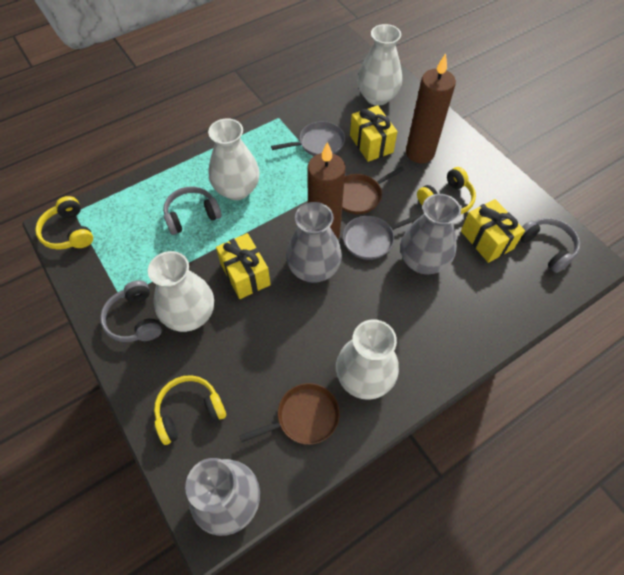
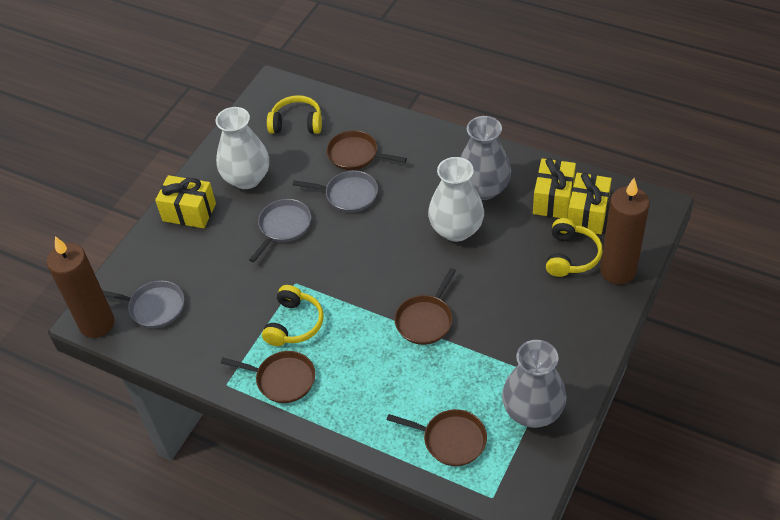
brown pan: [240,383,340,445] [342,166,404,214] = 2 -> [221,351,315,403] [327,130,407,170] [387,409,487,466] [395,268,456,345] = 4
grey headphones: [100,280,162,342] [163,186,222,235] [520,218,580,273] = 3 -> none = 0
grey pan: [271,121,345,156] [343,214,421,260] = 2 -> [102,280,184,328] [249,199,311,262] [293,171,378,213] = 3
grey vase: [185,458,260,536] [286,202,342,283] [400,194,461,274] = 3 -> [461,116,511,200] [502,340,566,428] = 2
white vase: [148,251,214,332] [208,118,260,200] [336,319,399,400] [357,24,402,106] = 4 -> [216,107,269,189] [428,157,484,242] = 2

